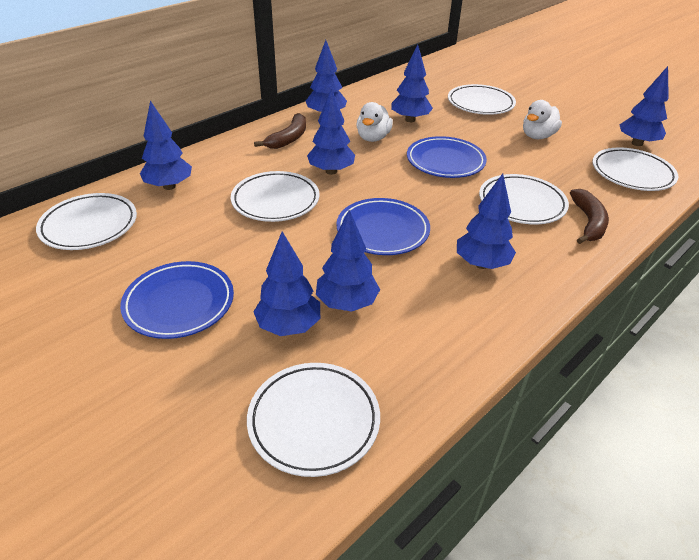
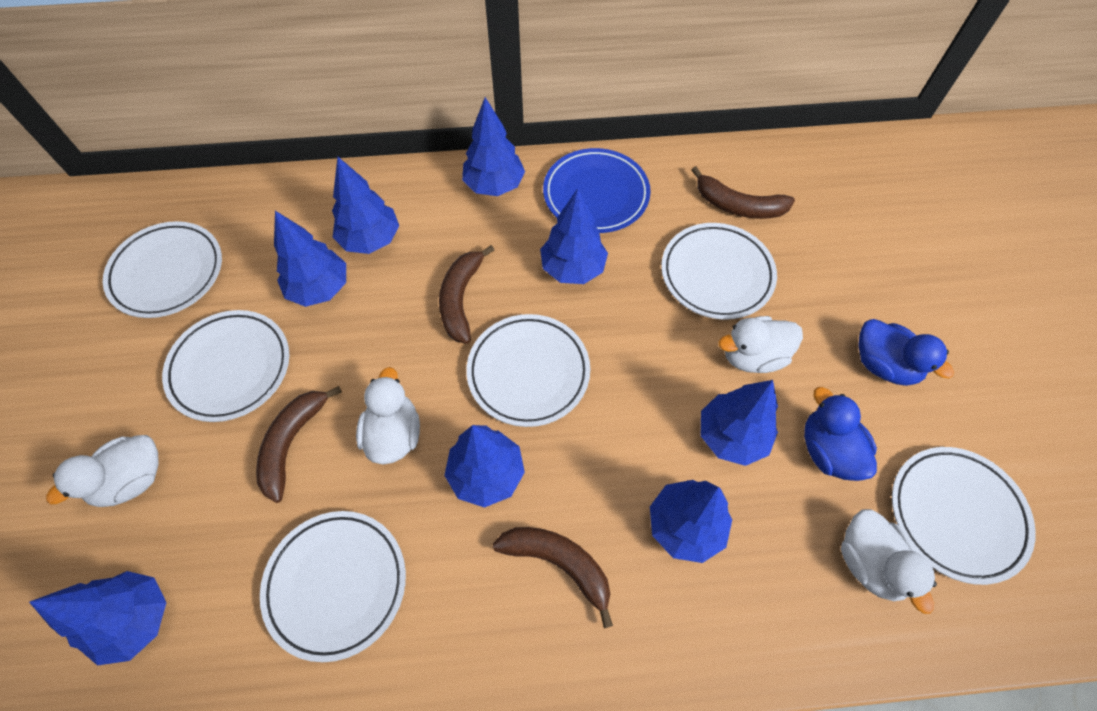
blue duck: none = 0 -> [804,387,877,481] [858,319,954,386] = 2
blue plate: [120,261,234,339] [336,198,430,255] [407,136,487,178] = 3 -> [543,148,651,233] = 1
brown banana: [254,113,306,149] [570,189,609,244] = 2 -> [256,386,342,503] [439,245,494,344] [492,527,613,628] [691,166,795,219] = 4
white duck: [356,102,393,142] [523,100,562,139] = 2 -> [46,435,159,507] [356,367,420,465] [719,316,803,373] [841,509,937,614] = 4

